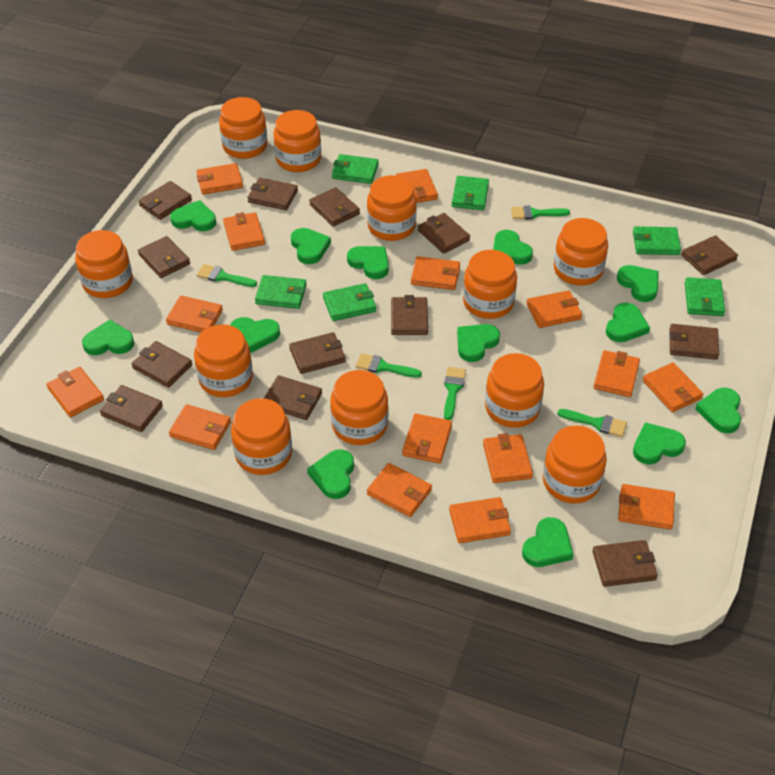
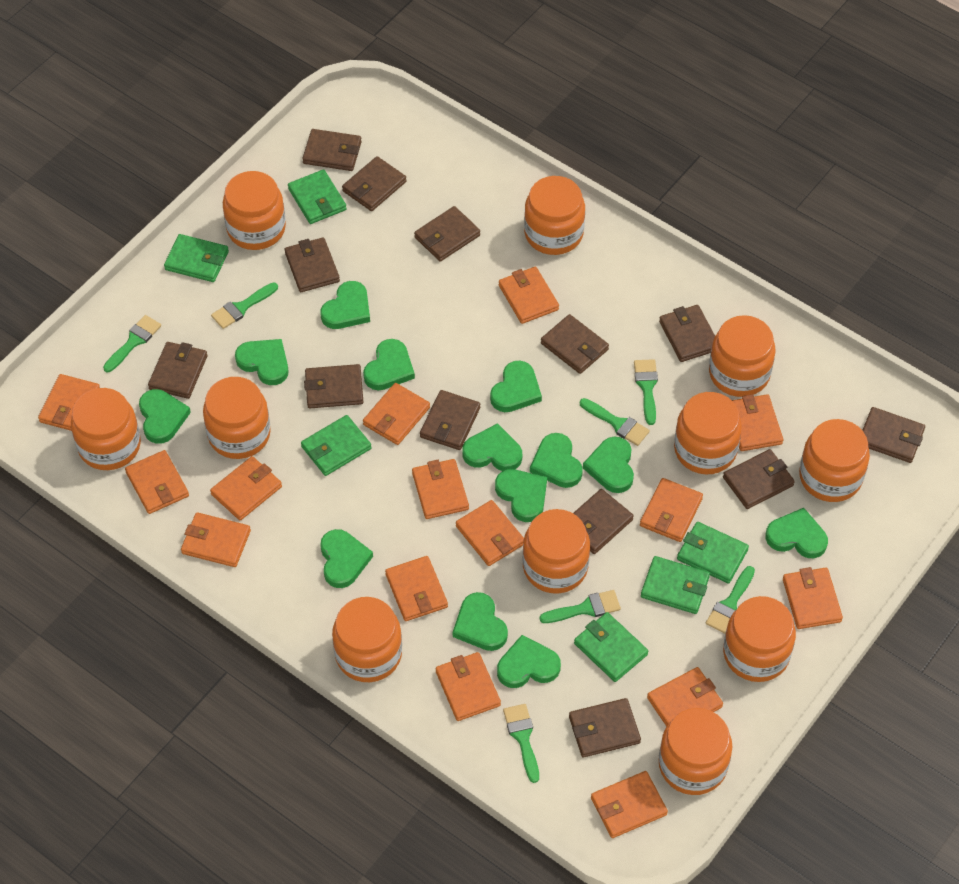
green brush: [197,264,257,287] [356,353,422,378] [444,367,466,420] [511,206,570,220] [557,409,627,437] = 5 -> [103,315,161,372] [211,282,278,329] [503,704,539,783] [539,590,621,623] [580,398,650,446] [634,359,658,425] [706,566,755,634] = 7

